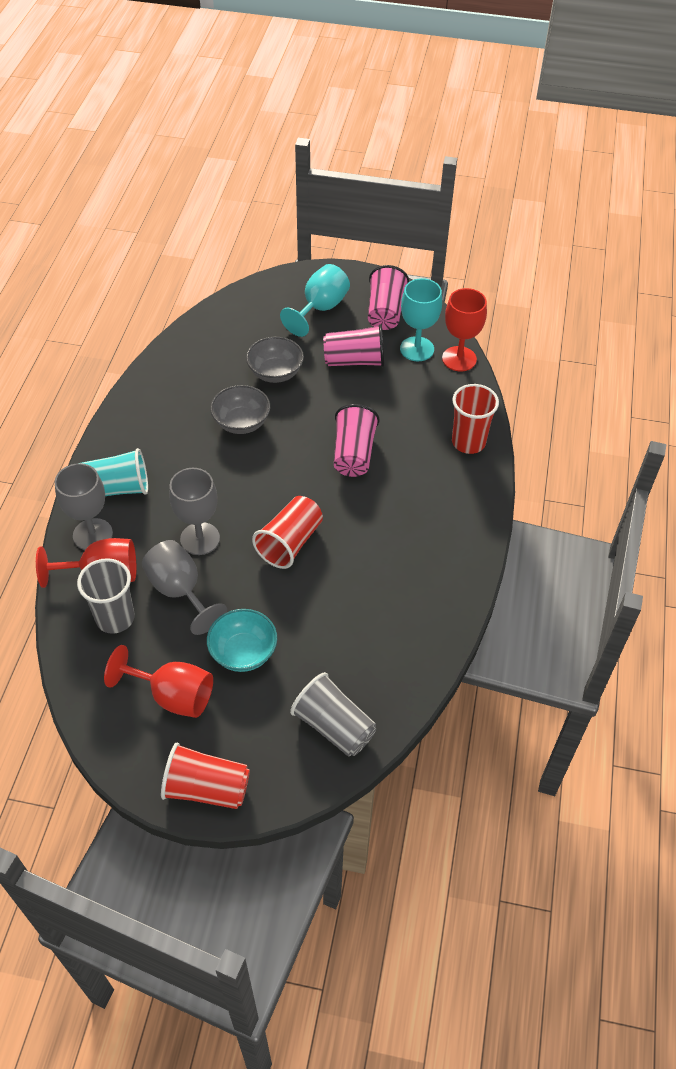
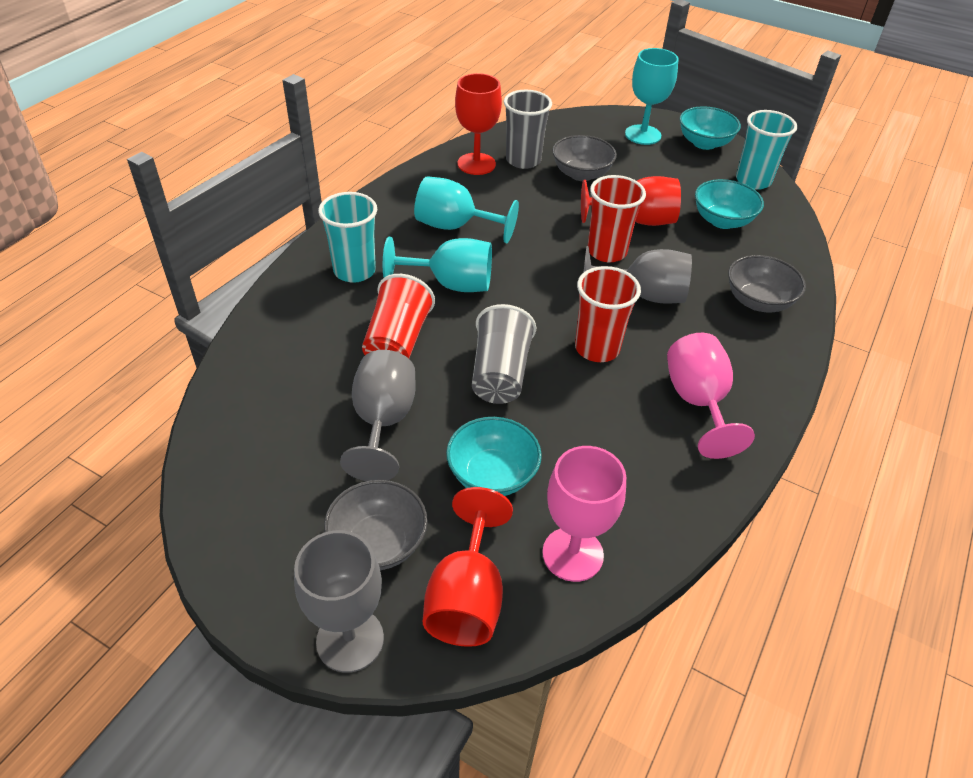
grey bowl: [210,385,270,434] [246,337,304,383] = 2 -> [324,480,428,570] [552,135,617,181] [728,255,806,312] = 3
pink cup: [323,324,384,367] [334,404,380,477] [368,265,409,330] = 3 -> none = 0
pink goblet: none = 0 -> [542,446,626,582] [667,333,755,459] = 2
turquoise bowl: [207,609,277,672] = 1 -> [446,417,542,496] [680,106,741,150] [695,179,764,229] = 3
turquoise cup: [82,448,148,496] = 1 -> [318,192,377,283] [736,110,797,190] = 2
turquoise goblet: [280,264,350,337] [400,278,442,361] = 2 -> [383,237,492,292] [414,176,519,243] [625,48,679,145] = 3

